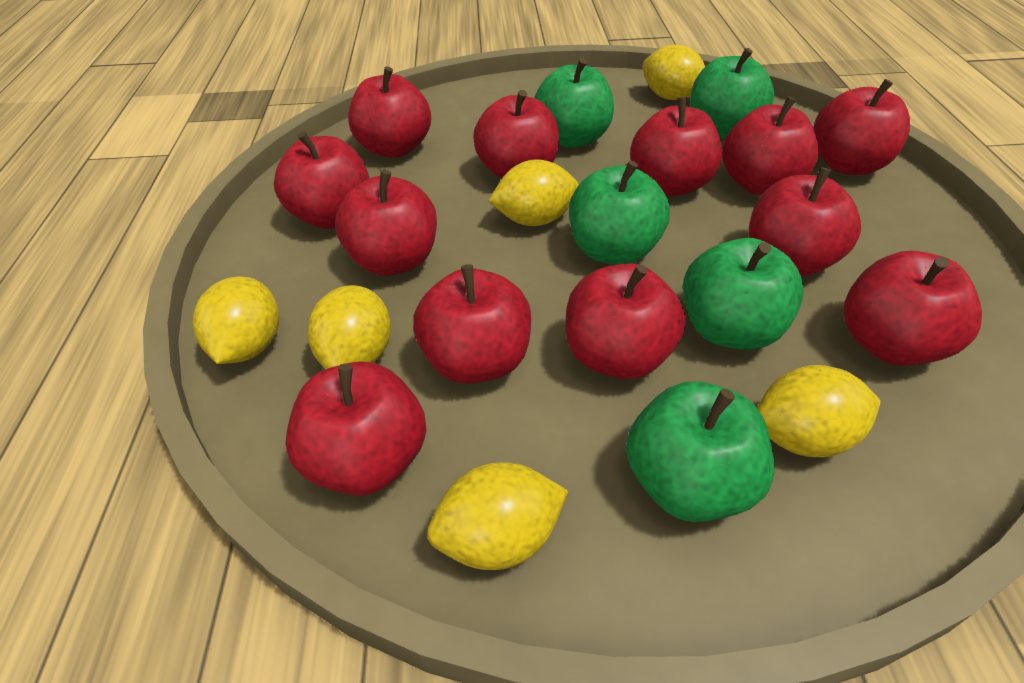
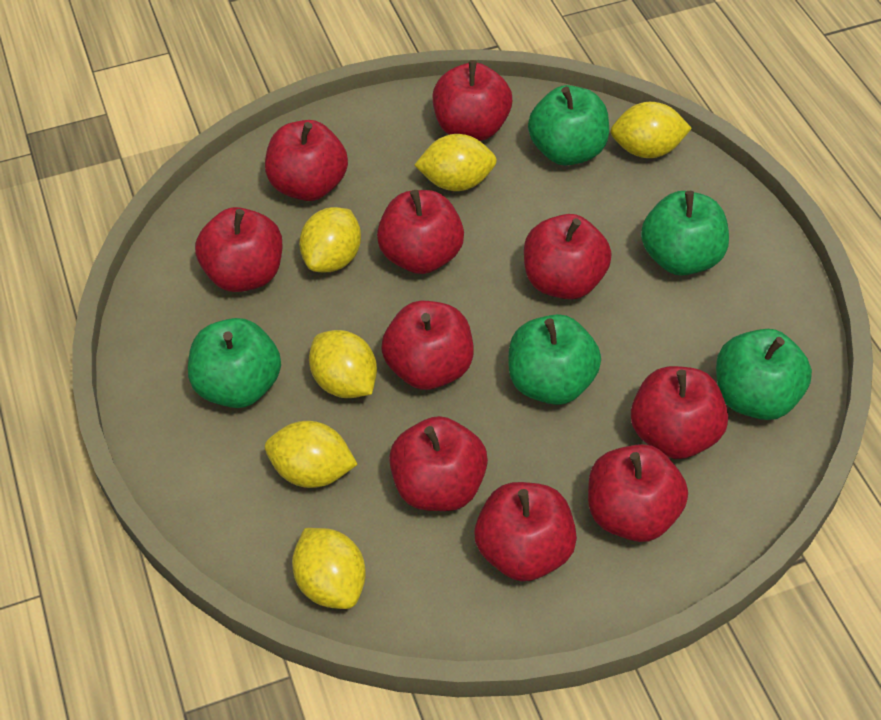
red apple: [274,131,369,229] [285,361,426,496] [335,170,437,276] [348,66,431,158] [413,264,531,384] [473,90,559,179] [566,263,685,379] [630,97,722,196] [722,96,818,195] [749,167,861,276] [813,79,910,175] [844,251,982,366] = 12 -> [195,207,283,292] [265,120,348,201] [377,190,464,274] [381,301,474,390] [389,416,488,511] [433,60,512,141] [474,482,577,581] [524,214,612,299] [588,444,688,542] [631,366,728,459] = 10

